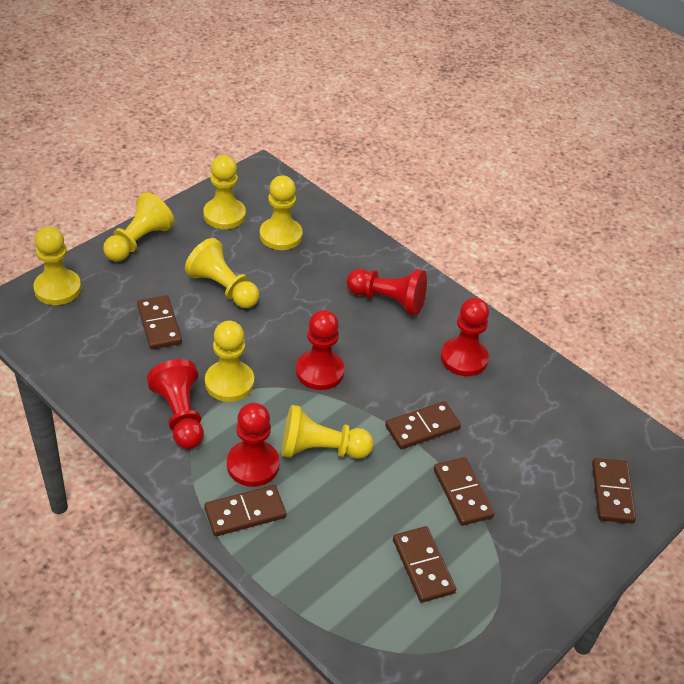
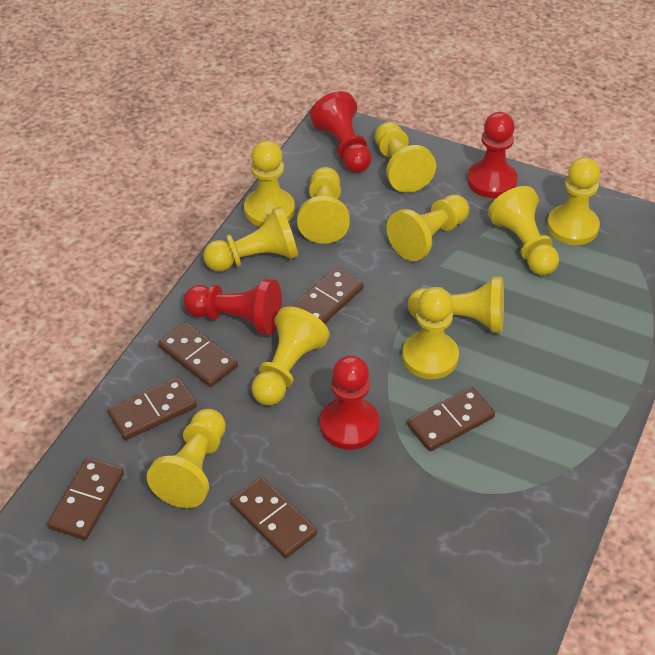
red pawn: [147,359,204,449] [227,403,280,487] [296,310,345,390] [347,269,427,316] [441,298,489,376] = 5 -> [183,279,282,335] [310,91,372,173] [320,355,379,450] [467,112,518,198] = 4
yellow pawn: [33,226,81,305] [103,192,174,262] [185,238,259,308] [203,155,246,229] [205,321,254,402] [260,175,303,250] [282,405,373,459] = 7 -> [147,409,226,508] [203,206,298,271] [244,140,295,227] [251,306,330,406] [297,167,350,244] [375,122,436,193] [387,194,469,261] [402,287,459,379] [408,277,504,333] [488,186,559,275] [547,157,600,245] = 11

